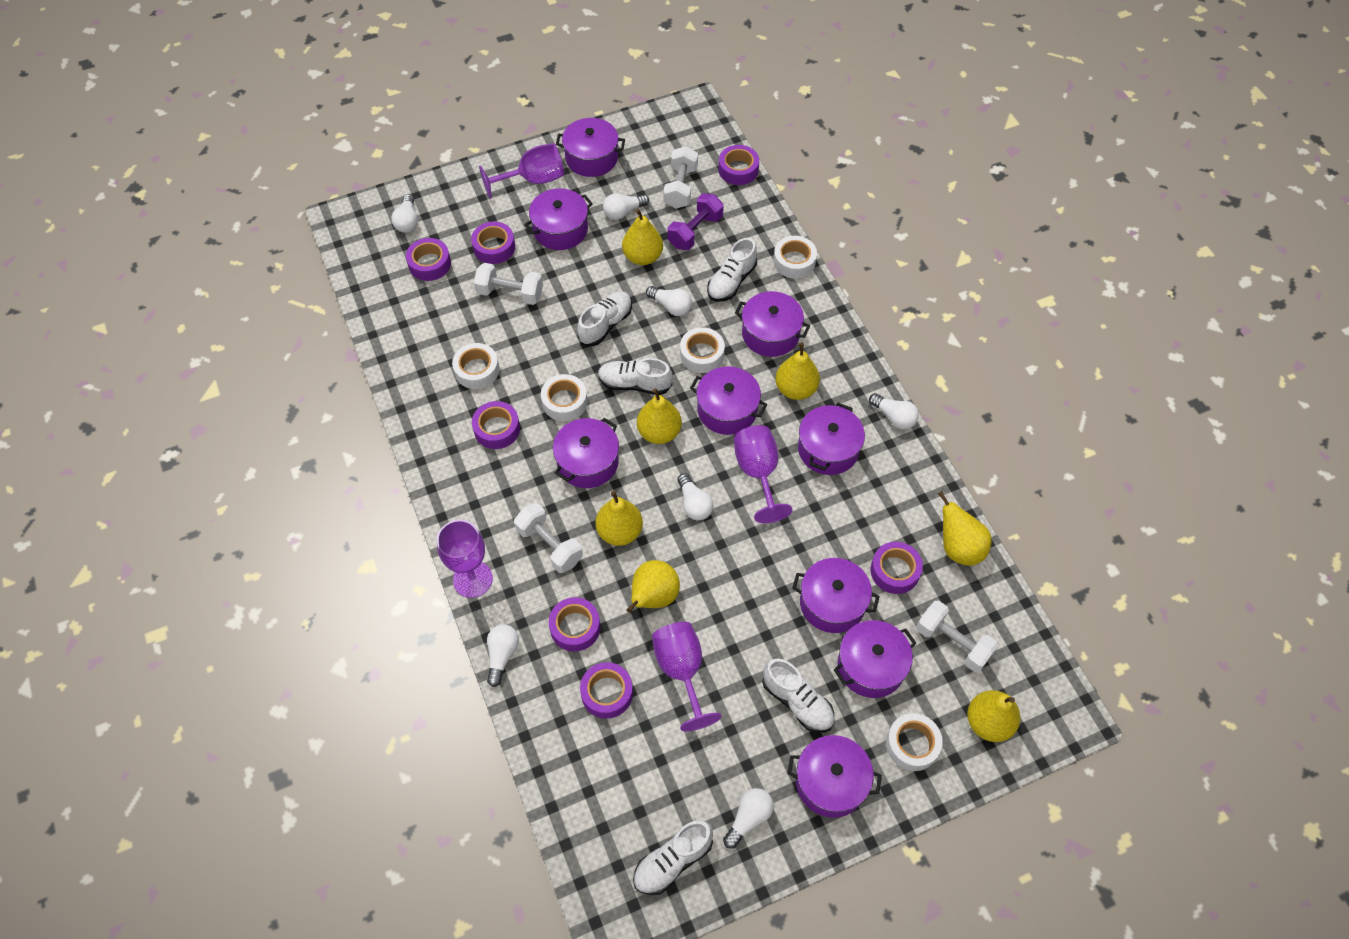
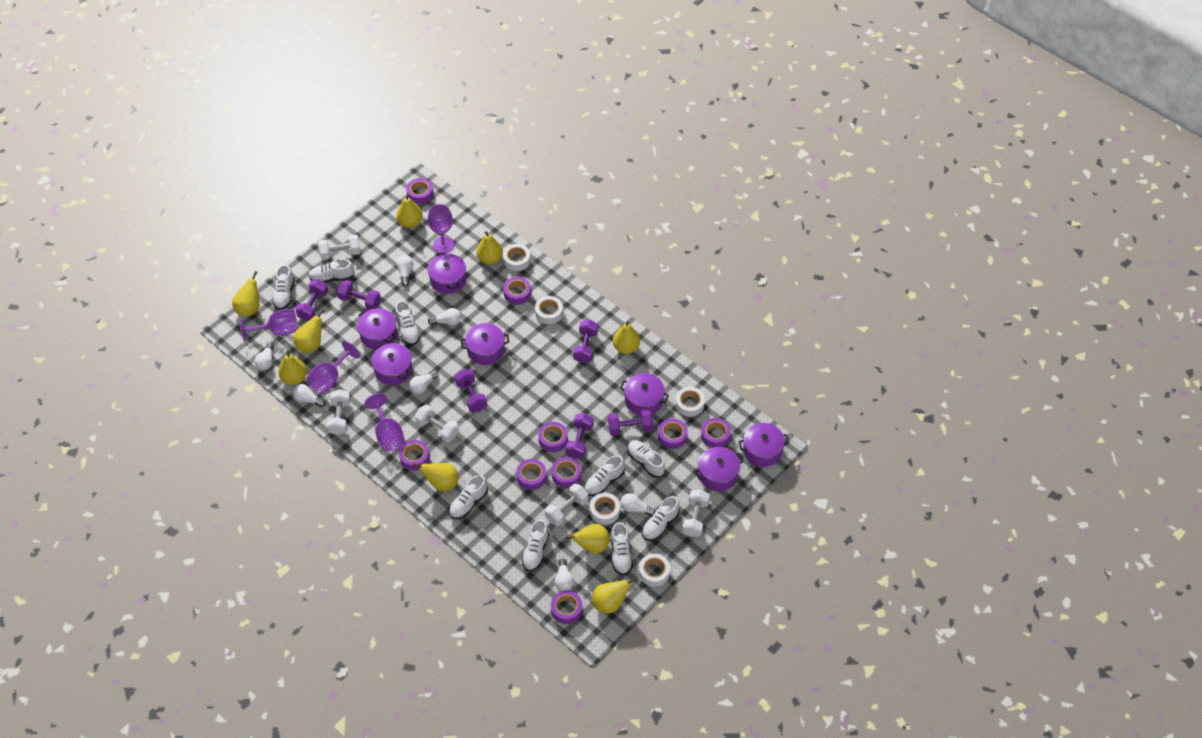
purple dumbbell: [668,193,724,250] = 1 -> [295,279,328,321] [337,280,381,310] [455,369,487,412] [566,413,594,459] [574,320,598,363] [608,409,653,436] = 6
purple pot: [524,188,593,250] [553,418,619,488] [556,118,625,177] [690,366,767,435] [735,291,810,357] [787,735,882,818] [792,558,880,633] [798,403,865,475] [834,620,916,698] = 9 -> [357,308,397,350] [372,343,412,385] [428,252,466,294] [461,323,509,365] [620,373,669,416] [695,447,744,491] [738,423,789,467] = 7
purple tape: [406,238,451,281] [471,221,515,264] [472,401,520,449] [549,597,600,651] [580,662,633,719] [718,145,759,185] [871,542,923,594] = 7 -> [399,440,430,471] [406,178,434,204] [503,277,531,305] [516,459,547,490] [538,422,568,452] [551,457,581,488] [551,590,583,624] [658,418,688,449] [701,418,731,448] = 9
white dumbbell: [474,263,543,305] [514,503,583,573] [663,146,698,209] [916,601,998,672] = 4 -> [318,234,361,260] [327,389,351,435] [415,405,459,442] [545,484,588,526] [682,490,710,537] = 5
white shoe: [577,292,632,346] [598,358,673,395] [633,820,713,895] [707,238,757,302] [762,659,834,733] = 5 -> [272,264,295,310] [308,259,355,283] [395,300,421,346] [449,475,488,519] [521,519,549,571] [584,455,625,496] [610,522,633,575] [627,440,665,478] [642,496,680,541] = 9
yellow pear: [596,491,643,546] [622,209,663,265] [627,560,680,613] [637,389,682,444] [775,342,820,400] [938,491,992,566] [967,690,1020,742] = 7 -> [232,271,259,317] [279,349,307,385] [293,309,324,353] [397,193,423,228] [412,463,459,491] [476,231,503,265] [566,524,610,554] [592,577,637,613] [613,321,640,354] = 9

